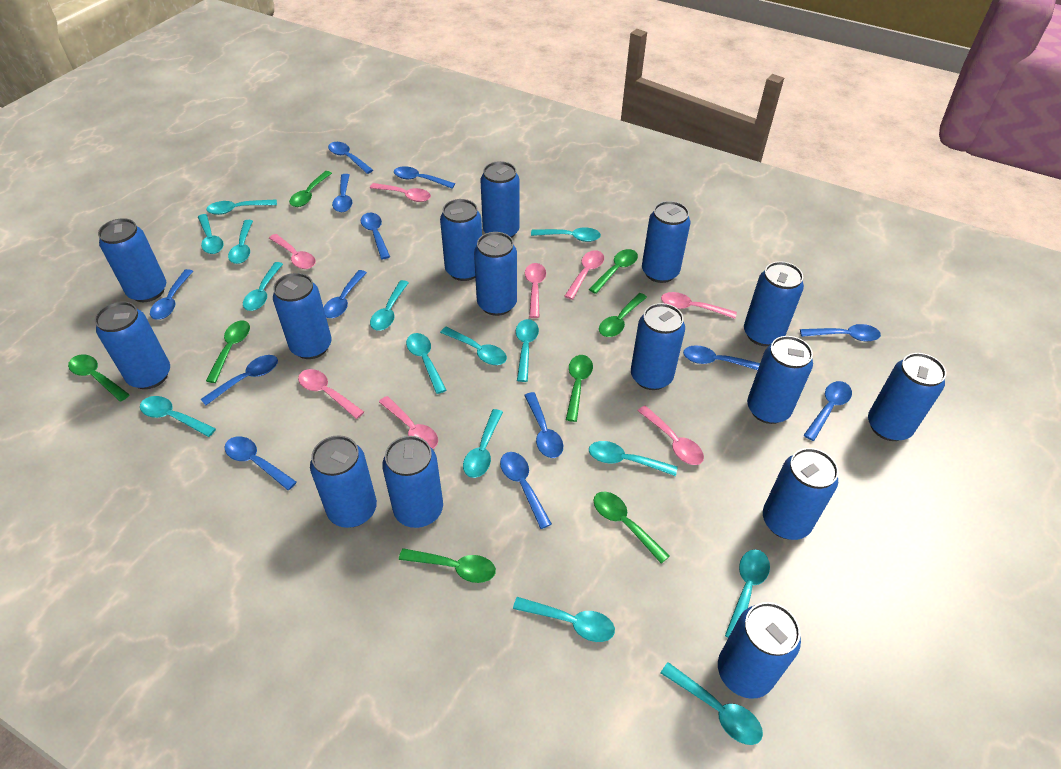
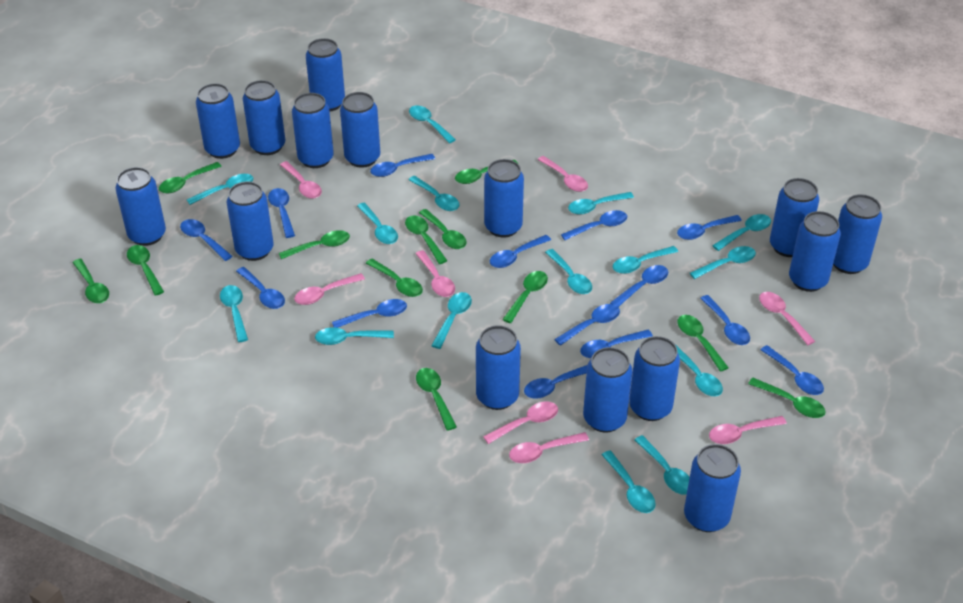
blue spoon: [150,269,193,320] [201,355,278,405] [225,436,297,490] [324,270,367,318] [328,142,373,174] [332,174,352,212] [361,213,390,259] [394,166,455,189] [500,452,552,529] [524,392,563,458] [683,345,760,370] [800,324,881,342] [804,381,852,441] = 13 -> [180,219,232,261] [236,267,285,309] [268,188,295,238] [332,299,407,328] [370,154,435,177] [490,235,551,268] [524,365,587,399] [554,304,620,346] [561,210,627,240] [580,330,653,358] [610,265,668,307] [677,215,742,240] [700,295,750,345] [760,345,824,395] = 14
green spoon: [68,355,130,402] [206,320,250,383] [289,171,332,207] [399,548,496,583] [566,355,593,422] [589,249,638,294] [593,492,670,564] [599,293,647,337] = 8 -> [72,259,109,303] [127,245,164,296] [159,162,222,193] [279,230,350,259] [366,259,423,297] [405,215,447,264] [416,368,457,431] [419,209,467,249] [455,160,518,184] [502,271,548,323] [677,315,729,372] [748,378,826,418] = 12

